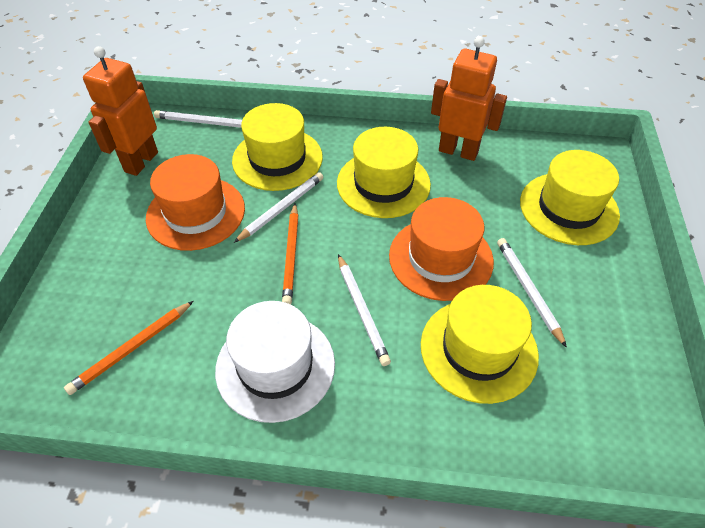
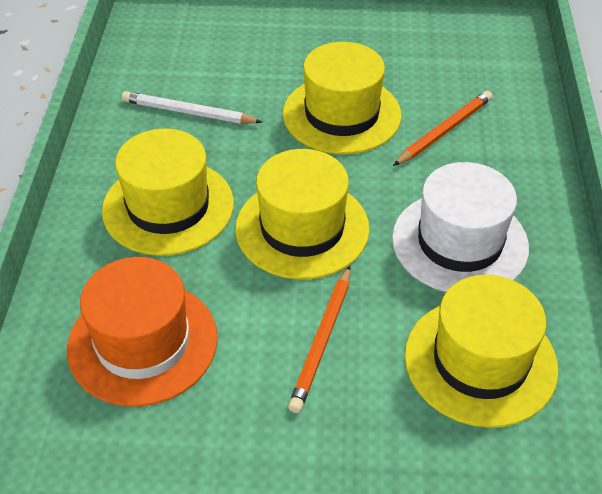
orange hat: [146,154,245,251] [389,197,494,301] = 2 -> [67,257,218,407] = 1
orange robot: [83,46,158,176] [431,36,507,161] = 2 -> none = 0
white pencil: [154,110,242,128] [234,172,323,243] [338,254,391,366] [497,238,567,348] = 4 -> [122,91,262,124] = 1

